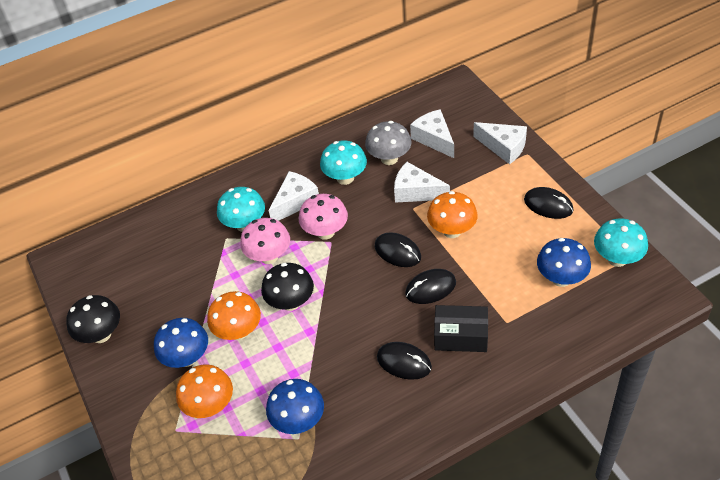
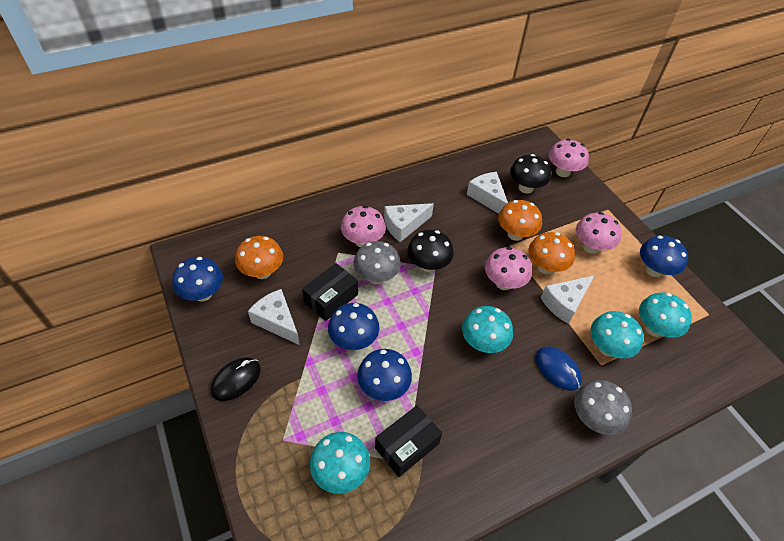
black box: [434,305,488,352] = 1 -> [302,263,358,321] [375,405,442,477] = 2
black mouse: [375,232,421,267] [377,342,432,380] [405,269,456,304] [524,187,573,219] = 4 -> [210,357,261,401] = 1
blue mouse: none = 0 -> [535,347,582,391] = 1
blue mushroom: [154,318,208,368] [266,379,324,434] [537,238,591,287] = 3 -> [172,257,223,302] [328,303,379,350] [357,349,412,401] [640,235,688,277] = 4
grey mushroom: [365,121,412,165] = 1 -> [354,241,401,284] [574,380,632,435] = 2
pink mushroom: [240,218,290,264] [299,194,348,240] = 2 -> [341,206,386,247] [485,247,532,290] [549,139,589,177] [576,212,622,254] = 4
turquoise mushroom: [217,187,265,232] [320,141,367,185] [594,218,648,267] = 3 -> [310,432,370,494] [462,306,513,353] [590,311,644,358] [639,292,692,338] = 4

